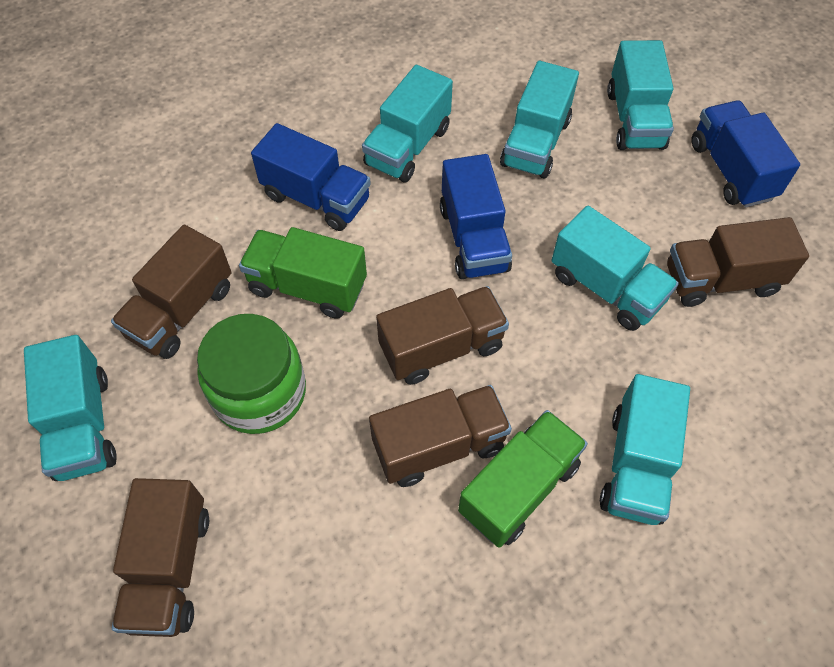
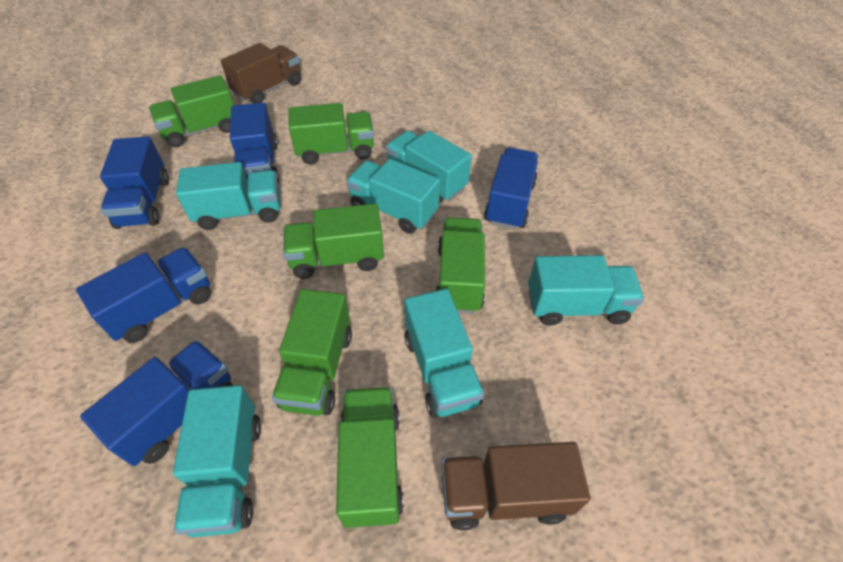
blue truck: [251,123,371,231] [440,154,512,279] [692,100,800,208] = 3 -> [76,247,211,343] [80,340,233,466] [100,136,169,229] [230,102,279,183] [484,148,538,230] = 5
brown truck: [111,225,231,359] [112,478,209,637] [369,385,512,487] [376,286,509,385] [667,217,809,307] = 5 -> [221,43,301,103] [441,442,590,530] = 2
green jar: [197,314,306,434] = 1 -> none = 0
green truck: [239,227,367,319] [458,410,588,548] = 2 -> [149,75,234,147] [272,289,352,416] [283,204,384,279] [289,103,374,165] [336,387,404,528] [436,217,485,314] = 6

